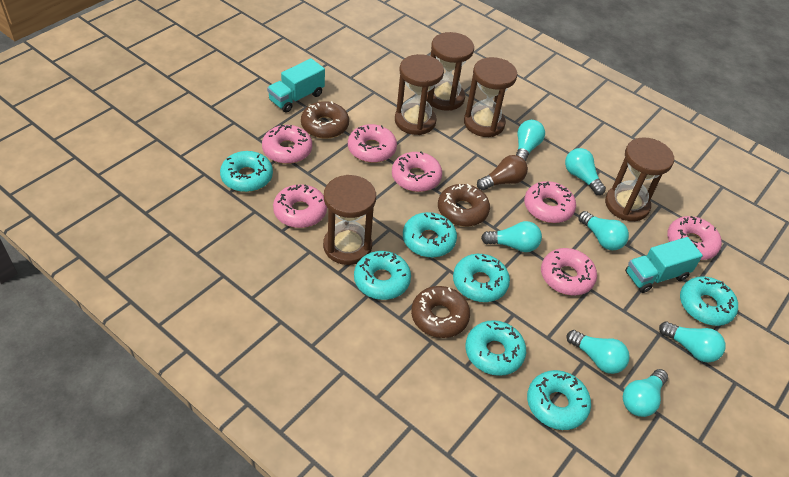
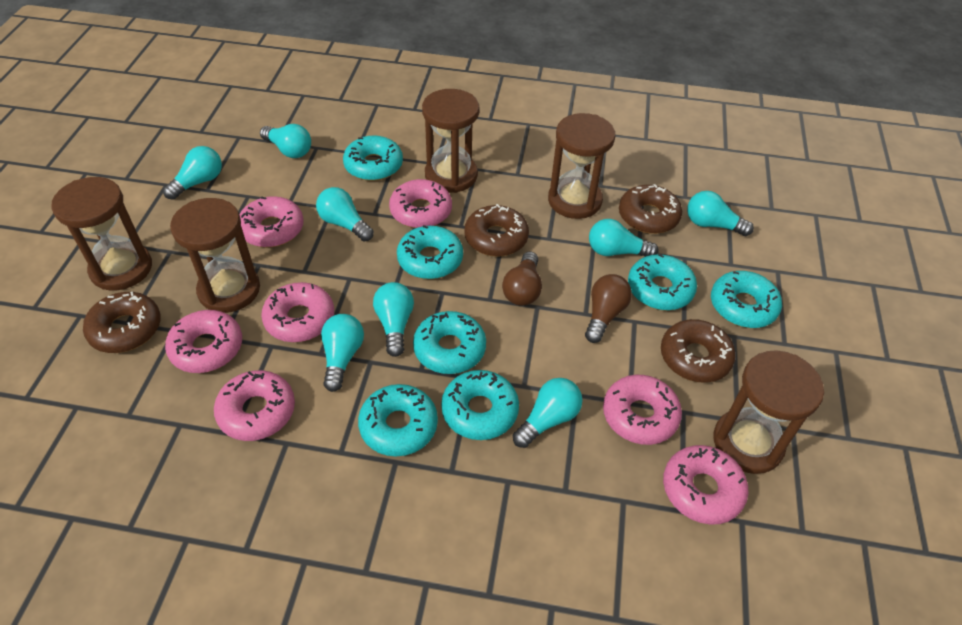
brown donut: [301,101,349,139] [411,286,470,338] [438,184,490,227] = 3 -> [83,292,161,353] [464,204,529,256] [619,184,682,234] [661,319,736,383] = 4
brown light bulb: [477,155,528,191] = 1 -> [502,252,542,306] [585,274,632,343] = 2
turquoise light bulb: [481,221,542,252] [516,120,545,162] [565,148,606,195] [567,330,630,374] [578,211,629,250] [623,369,668,417] [659,321,726,363] = 7 -> [163,146,222,200] [260,124,311,158] [316,187,374,242] [321,314,364,392] [373,282,414,357] [513,378,582,448] [589,219,658,257] [687,191,754,236] = 8
turquoise truck: [267,58,325,113] [625,237,703,293] = 2 -> none = 0

